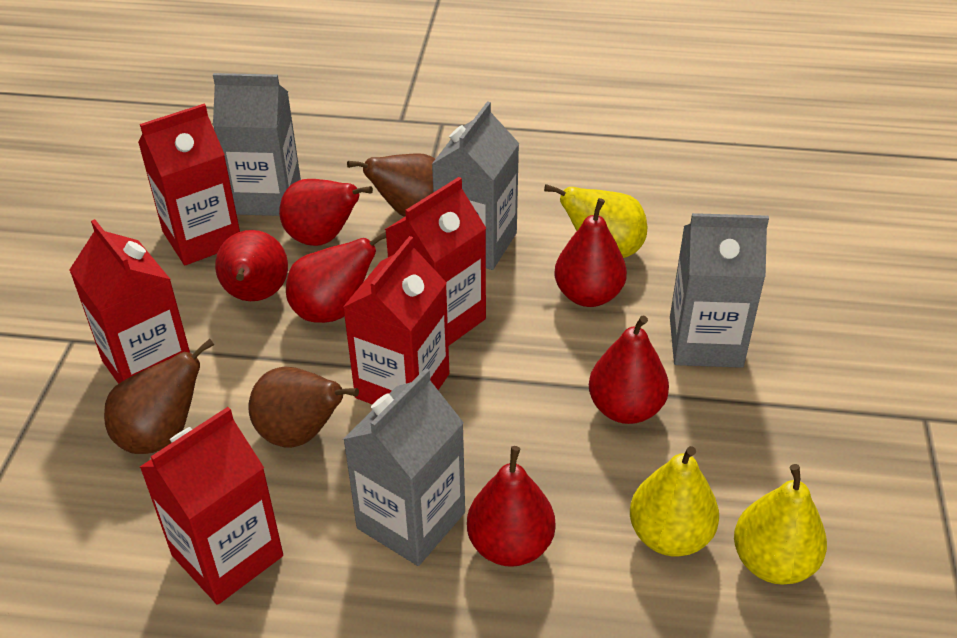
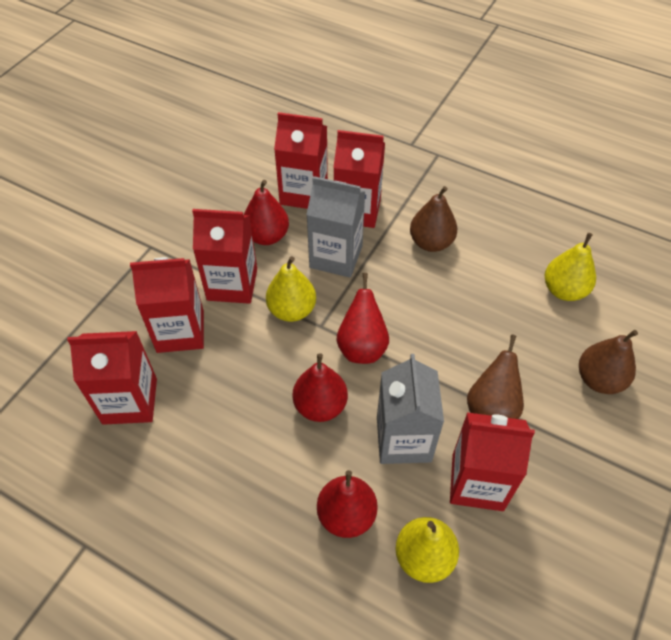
grey carton: [213,73,301,216] [343,368,465,566] [432,101,519,270] [670,213,769,368] = 4 -> [306,176,365,278] [377,354,444,464] = 2
red carton: [70,219,190,384] [138,104,240,265] [140,407,283,605] [343,236,449,404] [385,177,486,346] = 5 -> [67,331,157,425] [130,257,204,353] [192,209,257,304] [274,112,328,209] [333,130,385,228] [450,412,535,511] = 6
red pear: [215,230,288,301] [279,179,373,246] [286,231,386,323] [467,446,555,567] [555,198,627,307] [589,315,669,424] = 6 -> [244,180,289,245] [293,353,348,422] [317,470,378,538] [336,273,389,364] = 4

